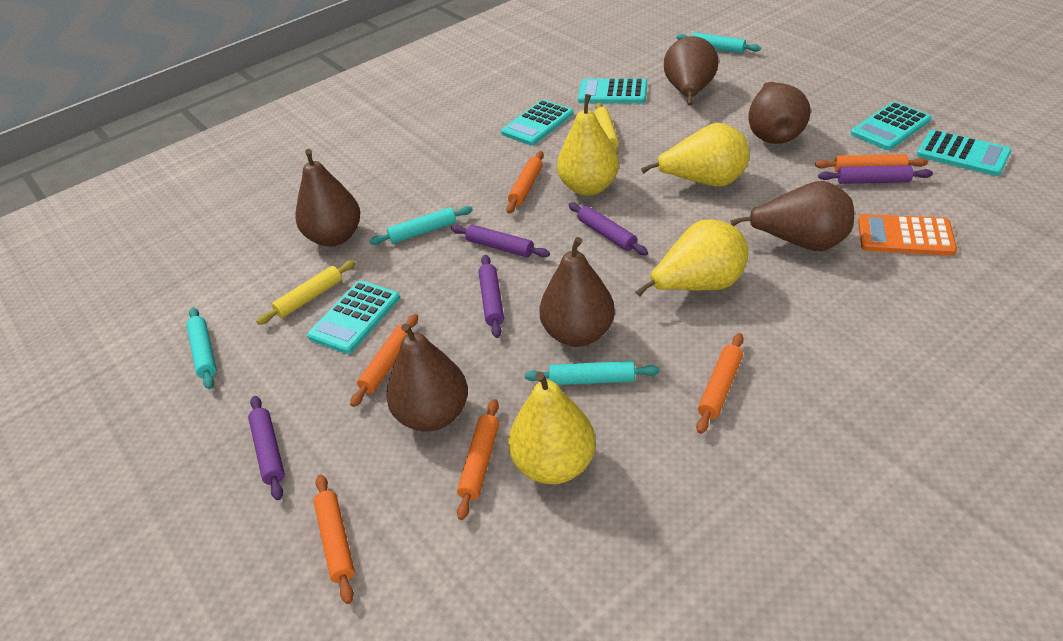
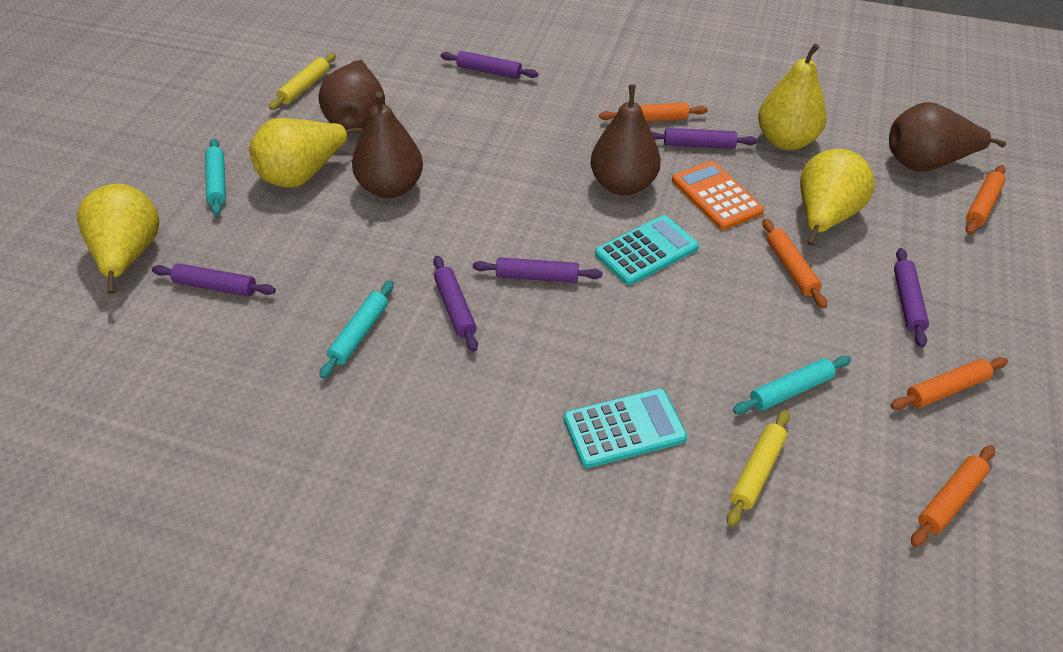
brown pear: [295,149,360,246] [386,323,468,432] [539,237,615,347] [664,36,718,106] [730,181,854,251] [748,82,811,144] = 6 -> [318,60,385,130] [352,91,423,198] [591,85,661,196] [889,102,1006,172] = 4
orange rolling pin: [314,474,355,604] [350,314,418,407] [457,399,499,520] [506,151,544,214] [696,333,744,434] [815,154,928,172] = 6 -> [599,102,708,122] [762,219,827,309] [891,357,1008,410] [911,445,995,547] [966,165,1006,235] = 5
purple rolling pin: [248,396,285,500] [451,225,550,257] [479,255,504,338] [568,202,648,255] [818,165,933,184] = 5 -> [152,263,276,297] [433,256,478,352] [441,51,538,79] [473,257,603,283] [651,128,757,149] [894,248,929,347] = 6
turquoise calculator: [307,280,400,354] [501,99,573,145] [578,78,647,103] [851,102,932,150] [917,130,1012,176] = 5 -> [564,388,687,468] [595,215,699,285] = 2
turquoise rolling pin: [186,307,216,389] [369,206,473,245] [525,361,660,385] [677,32,761,53] = 4 -> [205,139,226,216] [319,280,394,379] [733,356,851,414] = 3

